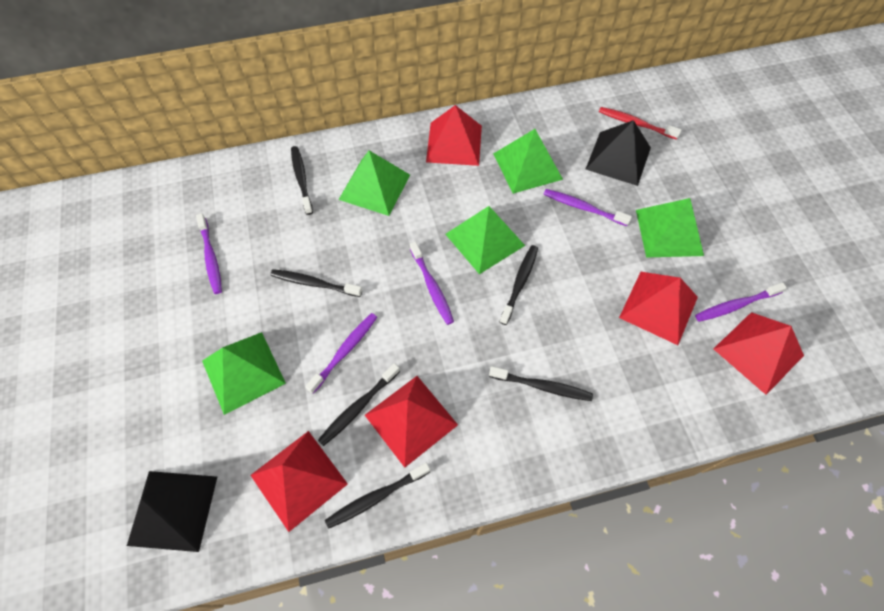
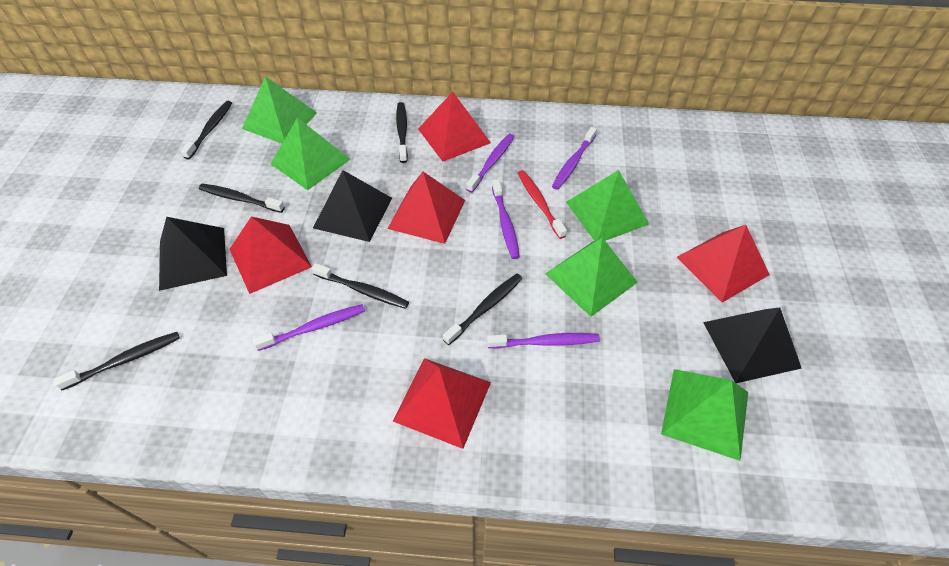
black pyramid: [127,471,217,552] [586,120,651,186] = 2 -> [159,217,227,291] [313,170,392,242] [703,307,802,383] = 3

